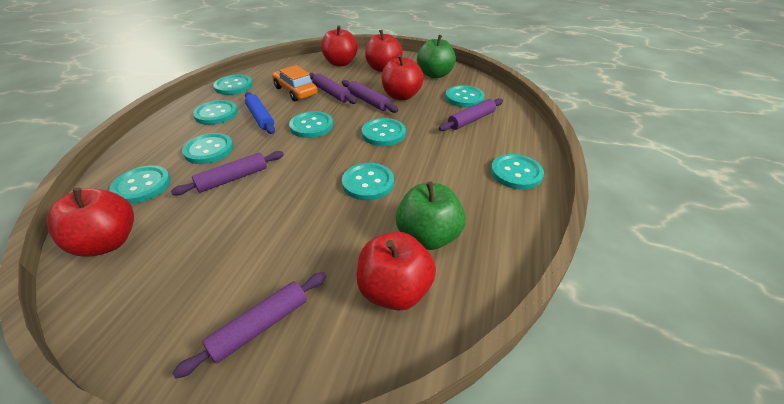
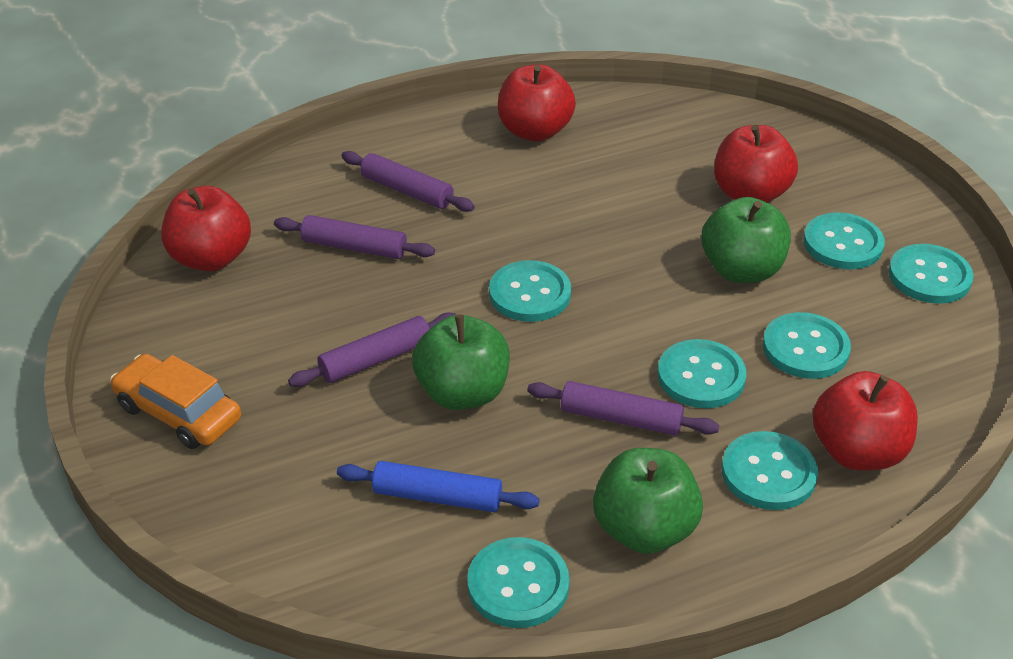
green apple: [396,182,466,250] [417,35,456,78] = 2 -> [412,314,510,410] [593,448,703,554] [701,197,791,283] = 3
purple rolling pin: [171,151,284,196] [172,272,327,379] [309,73,357,104] [342,80,398,113] [439,98,503,131] = 5 -> [274,215,435,259] [288,313,456,387] [341,151,475,212] [527,381,719,436] = 4
red apple: [47,187,134,257] [321,26,358,66] [357,232,436,311] [365,30,403,72] [381,54,424,100] = 5 -> [161,186,251,271] [498,64,576,141] [714,125,798,203] [812,371,918,470] = 4
turquoise button: [110,165,171,204] [182,133,233,164] [193,100,238,125] [213,75,253,95] [289,111,333,138] [342,163,394,200] [361,118,406,146] [445,85,485,108] [491,154,544,190] = 9 -> [467,537,570,628] [489,260,571,322] [658,339,747,408] [722,431,818,510] [763,312,851,379] [803,213,885,269] [888,244,974,304] = 7

